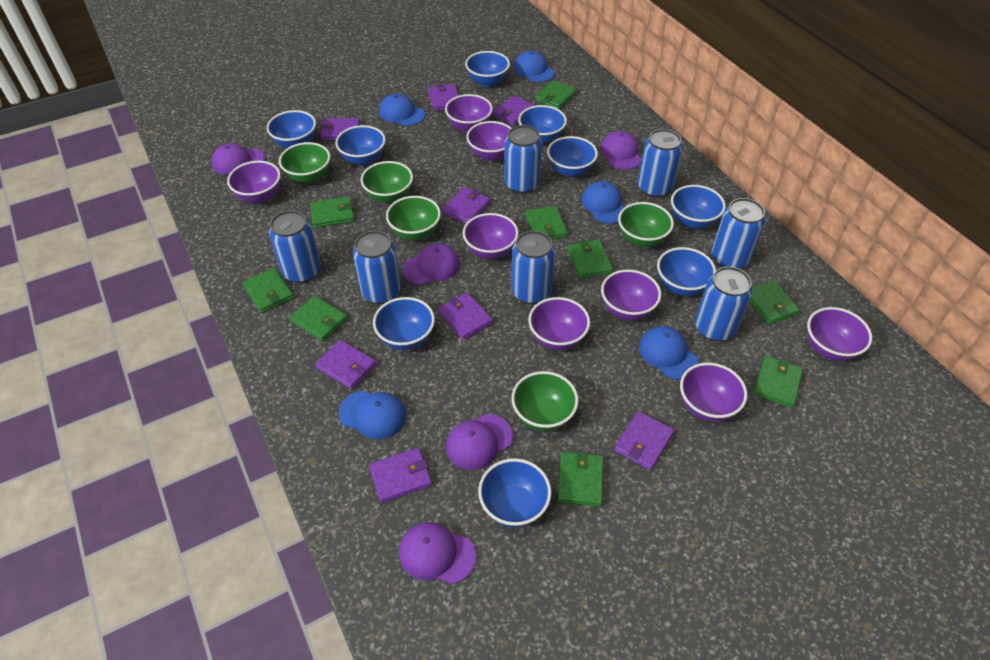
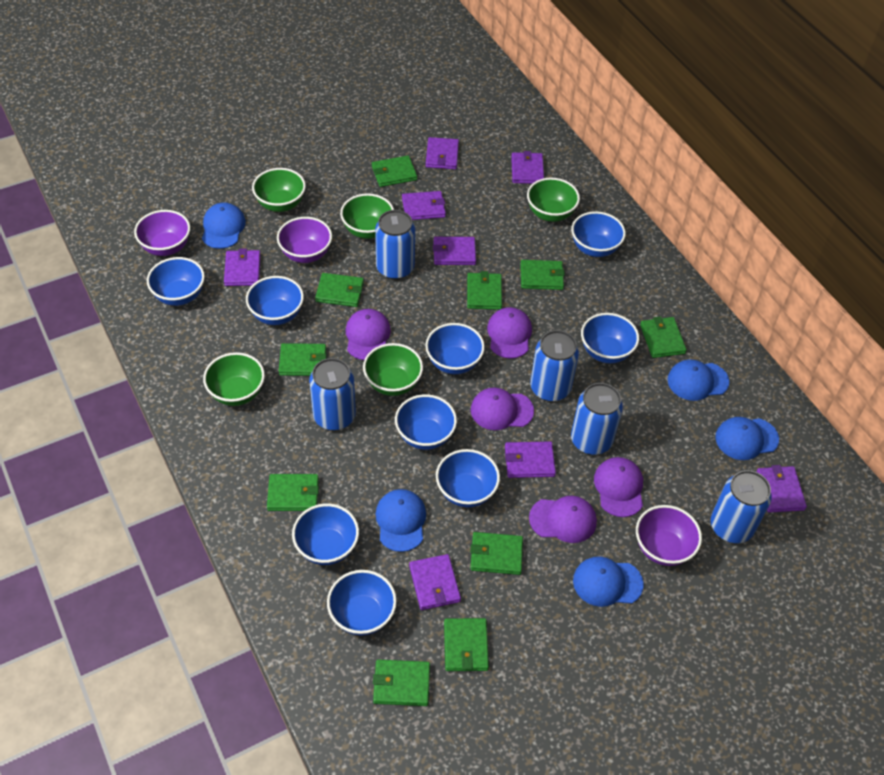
blue can: [269,210,321,283] [353,231,401,304] [504,125,542,194] [511,231,555,304] [638,129,683,198] [695,266,752,341] [712,198,765,269] = 7 -> [309,358,356,430] [375,210,415,280] [530,330,579,402] [571,383,623,455] [711,470,772,543] = 5
green wallet: [242,268,294,313] [289,296,348,342] [310,196,354,228] [525,206,567,240] [535,80,576,109] [558,451,603,507] [567,240,613,279] [749,280,800,325] [753,356,803,408] = 9 -> [267,474,319,511] [279,343,327,376] [315,273,364,307] [372,155,417,187] [373,660,430,706] [444,618,489,671] [467,271,502,310] [470,532,523,575] [520,260,565,290] [640,316,687,358] = 10
purple bowl: [227,161,281,203] [445,94,493,133] [463,213,519,259] [466,121,511,161] [528,297,590,350] [601,269,661,320] [680,363,747,422] [807,307,872,361] = 8 -> [134,210,190,256] [277,217,332,263] [636,505,702,566] = 3

